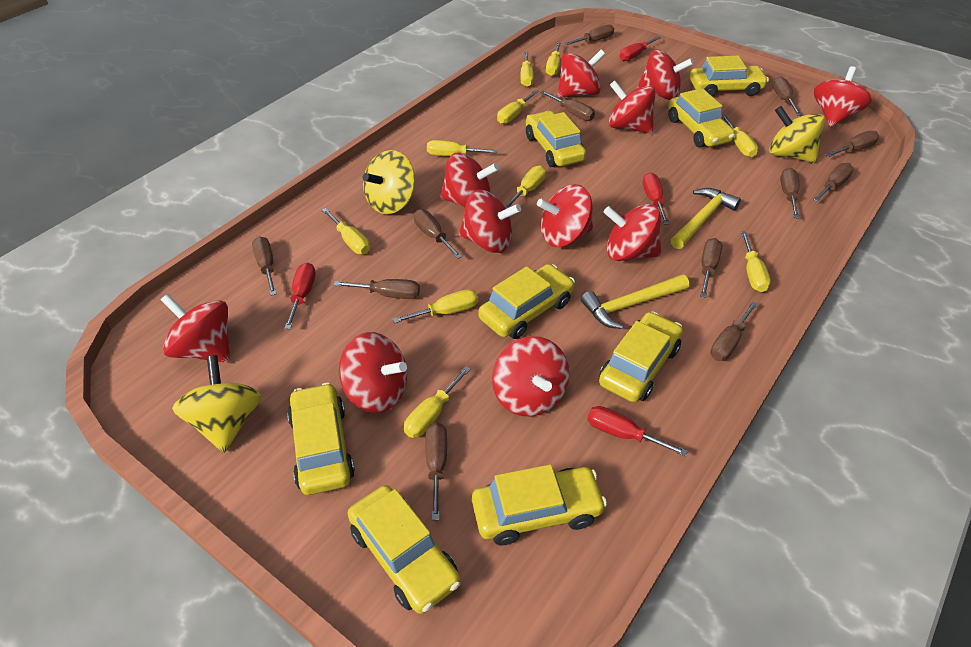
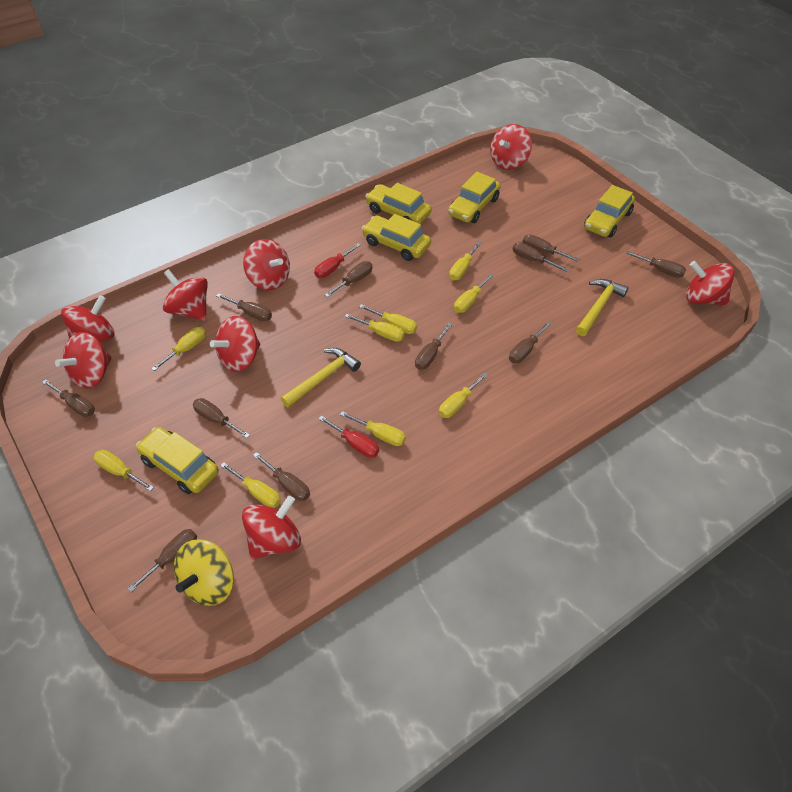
brown screwdriver: [252,236,277,296] [334,279,420,299] [414,209,462,259] [425,423,447,520] [541,90,595,121] [565,24,614,45] [700,238,722,298] [710,301,757,361] [773,76,802,115] [780,168,800,219] [813,163,854,202] [825,131,879,157] = 12 -> [42,379,95,417] [128,529,197,592] [193,398,250,438] [216,294,272,321] [253,452,310,501] [325,261,372,297] [415,323,452,370] [509,321,552,363] [513,242,568,272] [523,234,579,262] [626,251,686,278] = 11
red screwdriver: [284,262,316,329] [587,406,688,457] [619,36,661,61] [643,173,670,225] = 4 -> [314,243,361,278] [319,416,379,458] = 2
red spinning top: [161,294,230,363] [339,332,407,413] [440,152,499,207] [459,190,521,253] [492,336,569,416] [537,184,593,247] [558,50,605,98] [603,204,661,261] [609,80,656,133] [637,49,693,100] [814,66,872,127] = 11 -> [55,332,112,389] [61,295,115,342] [163,269,208,321] [210,316,260,372] [242,496,301,559] [243,239,290,290] [490,124,532,170] [686,261,735,305] = 8
yellow car: [287,383,355,495] [347,485,460,614] [472,464,607,545] [478,264,575,339] [526,111,586,167] [599,312,683,402] [668,88,735,147] [690,56,769,97] = 8 -> [136,427,219,494] [362,214,431,261] [365,183,431,224] [448,172,501,223] [584,185,635,238] = 5
yellow screwdriver: [322,208,370,254] [393,289,478,323] [404,366,471,438] [427,140,498,156] [497,90,539,124] [505,165,546,209] [520,52,534,87] [546,42,561,76] [722,115,758,157] [741,232,771,292] = 10 -> [94,450,154,491] [151,327,206,371] [220,462,281,508] [340,411,406,446] [345,314,405,342] [359,304,417,334] [439,372,488,418] [449,241,482,280] [454,273,494,313] = 9
yellow spinning top: [172,355,262,453] [363,150,415,214] [769,106,825,163] = 3 -> [174,539,234,606] = 1

